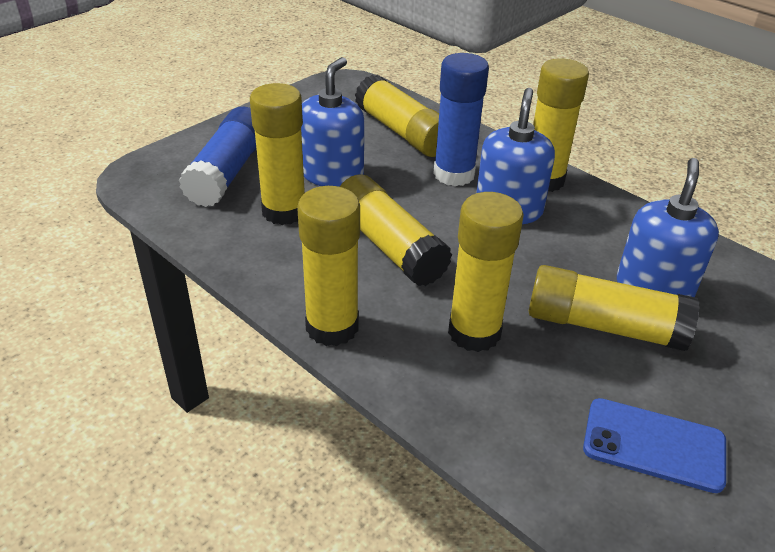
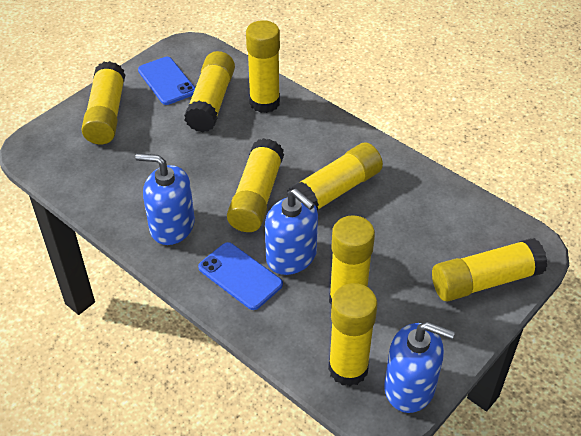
blue glue stick: [179,106,256,207] [433,53,489,186] = 2 -> none = 0
blue phone: [583,398,726,493] = 1 -> [138,57,195,105] [198,242,283,310] = 2
yellow glue stick: [250,83,305,225] [297,186,360,346] [340,174,452,286] [355,74,439,157] [448,192,524,352] [529,265,700,351] [533,58,589,192] = 7 -> [81,61,125,144] [184,51,235,132] [227,138,284,232] [246,20,280,113] [287,142,383,210] [328,283,377,386] [329,215,375,307] [432,238,547,302] = 8

